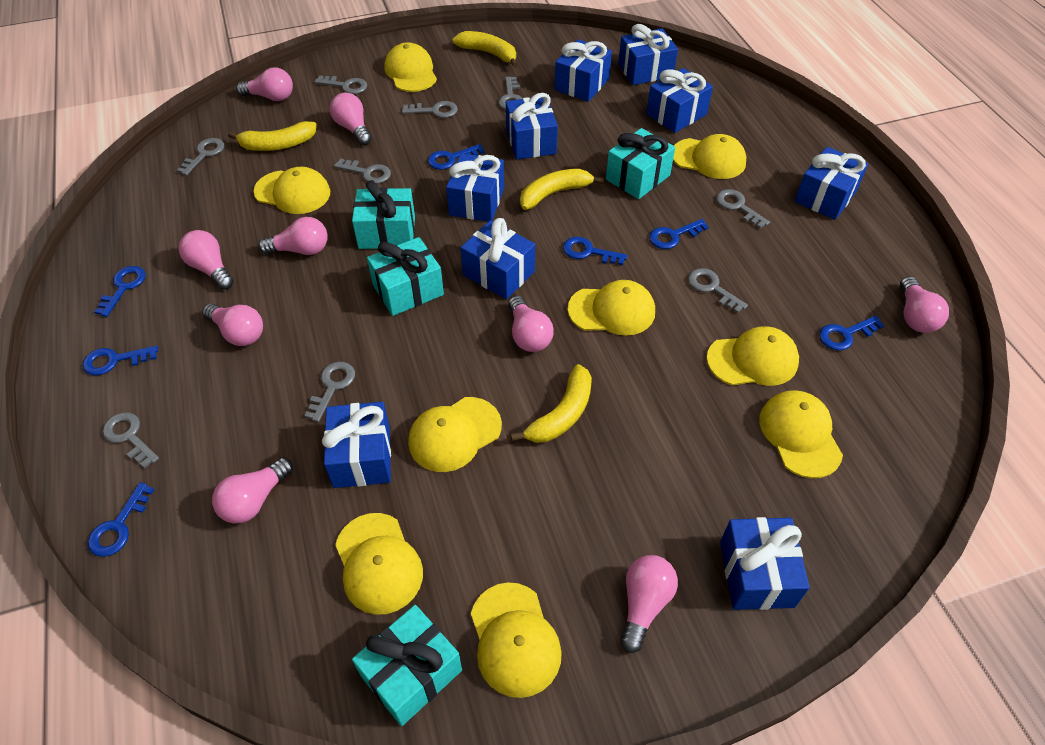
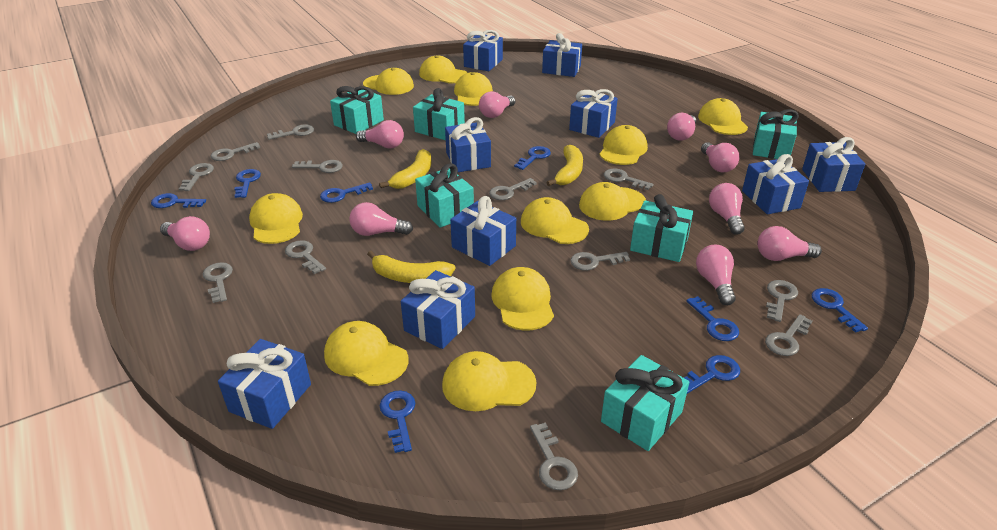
blue key: [83,346,158,375] [88,482,155,557] [94,266,146,317] [428,144,485,170] [563,237,627,265] [649,219,709,249] [819,316,884,351] = 7 -> [151,193,206,208] [235,169,261,198] [320,182,373,203] [380,390,415,453] [514,146,551,170] [684,355,740,394] [686,296,739,341] [812,288,868,333] = 8
grey key: [102,412,159,468] [177,138,225,176] [305,361,355,422] [315,75,367,94] [334,158,391,184] [402,101,458,118] [498,77,523,110] [688,268,748,313] [716,189,770,228] = 9 -> [179,163,214,191] [202,262,233,303] [210,142,260,161] [267,124,314,140] [285,240,326,274] [292,160,343,173] [489,178,537,200] [530,422,578,490] [570,252,630,271] [604,168,654,190] [765,314,812,356] [766,280,798,322] = 12
turquoise gift: [352,180,415,249] [352,605,462,726] [367,237,444,316] [606,128,675,199] = 4 -> [330,86,384,134] [413,88,465,140] [415,163,474,228] [601,355,689,451] [630,194,693,262] [753,109,799,159] = 6
yellow banana: [228,121,317,151] [452,31,518,67] [510,364,592,443] [520,169,604,210] = 4 -> [367,251,455,283] [379,149,431,189] [546,145,583,186] = 3
yellow cap: [253,167,330,214] [335,513,423,615] [384,42,437,92] [408,397,502,472] [471,582,562,698] [568,280,655,336] [673,134,746,179] [707,326,799,386] [759,390,843,478] = 9 -> [249,193,303,244] [324,321,409,386] [363,68,414,95] [419,55,468,84] [442,351,536,411] [454,72,493,106] [492,267,554,331] [521,197,589,244] [579,182,646,221] [600,125,648,165] [698,98,748,135] = 11

